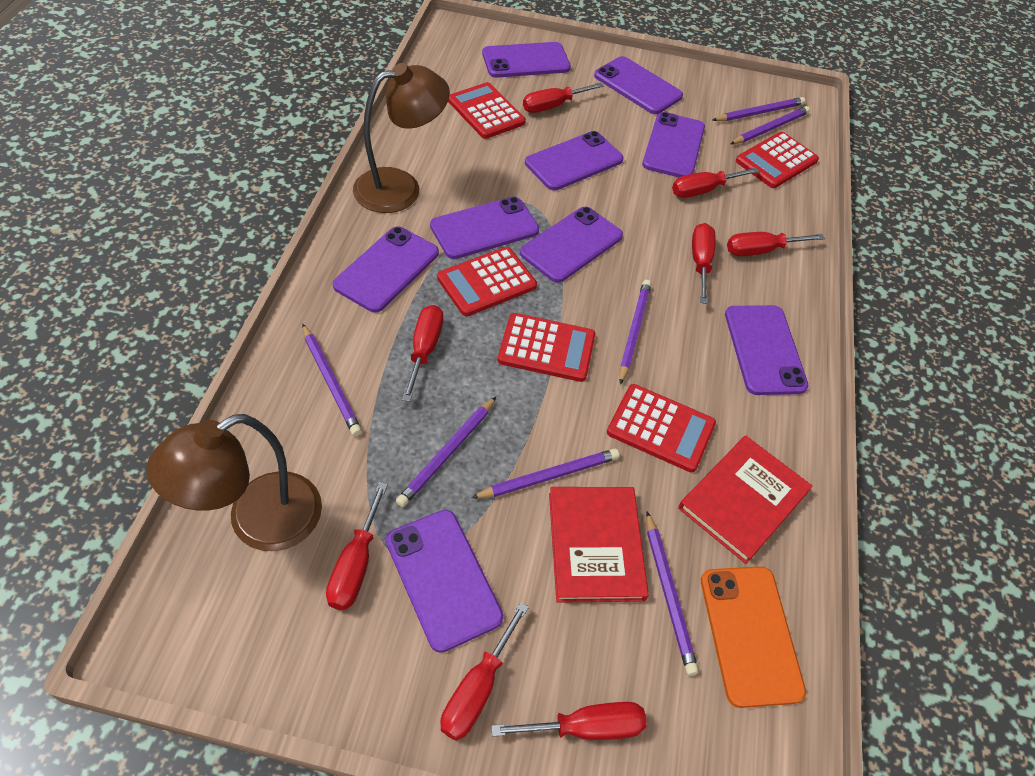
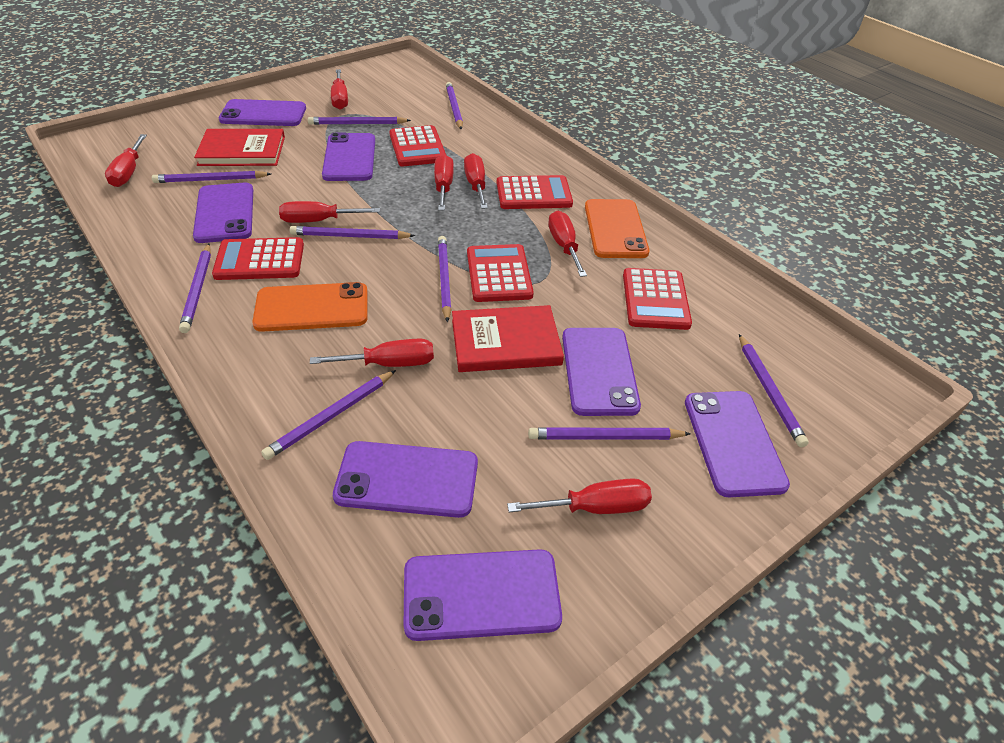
brown lamp: [147,414,322,551] [353,63,450,213] = 2 -> none = 0
orange phone: [701,566,806,708] = 1 -> [252,282,368,332] [585,199,649,258] = 2
purple pencil: [302,324,362,436] [396,397,496,507] [471,448,620,498] [619,280,652,385] [646,511,699,676] [713,97,806,121] [730,106,810,144] = 7 -> [152,171,271,183] [179,244,211,333] [261,370,396,460] [290,226,415,239] [308,117,411,125] [438,236,452,323] [446,82,463,130] [528,427,691,440] [739,334,809,447] = 9
purple phone: [333,226,439,313] [386,510,503,653] [430,196,539,259] [482,42,571,78] [520,207,623,283] [525,131,624,191] [594,56,683,114] [642,112,705,177] [725,305,808,395] = 9 -> [193,182,253,243] [219,99,306,126] [322,133,375,181] [333,441,478,518] [404,549,562,641] [562,328,641,416] [685,391,790,497] = 7

